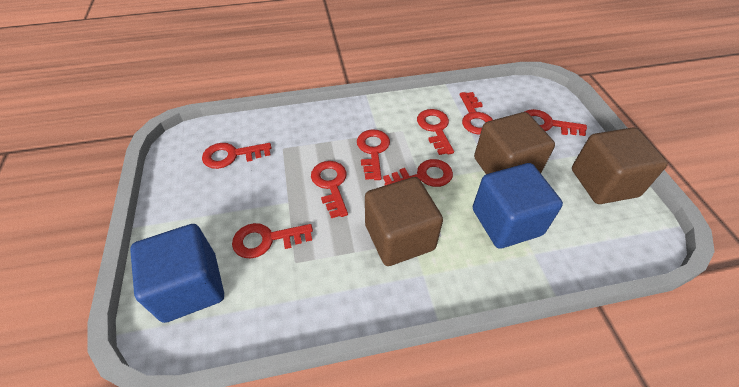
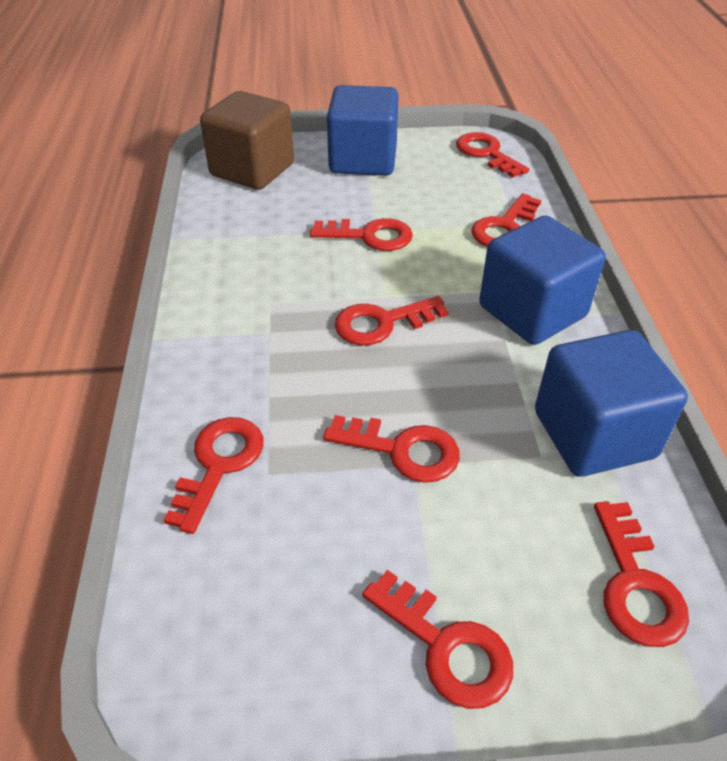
blue cube: [130,224,224,323] [473,163,563,249] = 2 -> [327,85,399,176] [479,216,606,345] [535,330,688,477] = 3
brown cube: [365,177,443,266] [474,112,555,174] [572,127,668,204] = 3 -> [200,91,294,190] = 1

